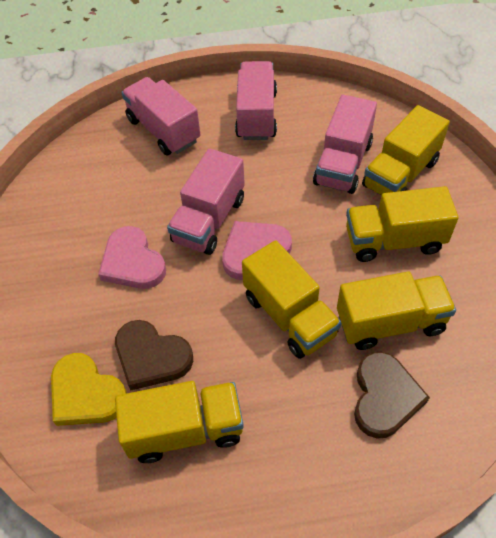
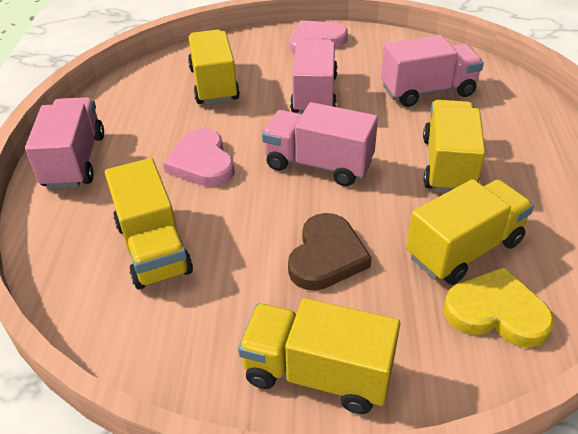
brown heart: [115,320,193,391] [354,352,430,438] = 2 -> [288,213,372,291] = 1

